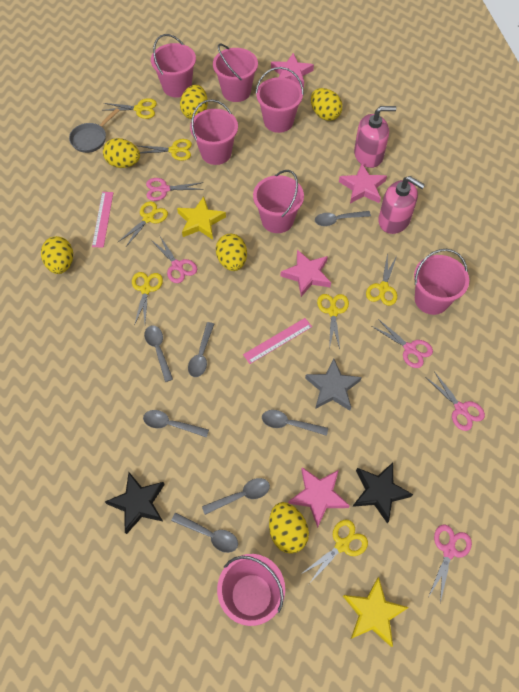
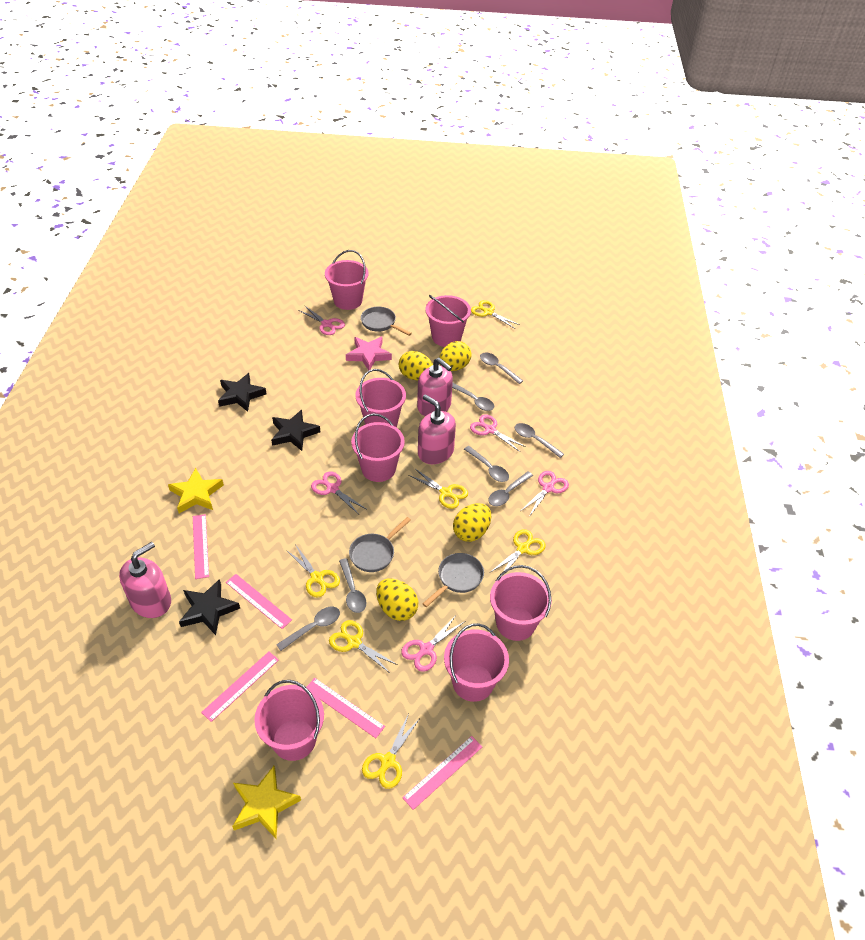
black star: [105,472,165,534] [353,462,413,523] = 2 -> [179,579,240,635] [218,373,266,412] [271,410,320,451] = 3
grey pan: [69,108,120,153] = 1 -> [349,517,411,572] [361,307,412,336] [423,553,484,607] = 3
grey star: [305,358,362,411] = 1 -> none = 0
pink ruler: [92,192,113,248] [243,318,312,364] = 2 -> [193,514,209,579] [201,652,279,722] [226,574,292,629] [306,678,385,738] [403,736,482,810] = 5
pink soap dispenser: [354,106,396,168] [378,176,425,234] = 2 -> [119,542,171,618] [417,358,453,416] [418,394,456,464] = 3
pink star: [271,53,314,88] [280,250,331,297] [288,467,350,528] [339,163,387,204] = 4 -> [346,337,392,371] = 1
yellow egg: [41,236,73,274] [103,138,140,168] [180,85,208,119] [216,234,247,271] [269,502,309,554] [311,88,343,121] = 6 -> [376,578,418,621] [399,351,433,380] [439,341,472,371] [453,503,491,542] = 4
yellow scissors: [104,98,157,119] [118,201,168,248] [132,272,163,326] [139,139,192,161] [301,520,368,584] [317,294,349,349] [366,252,397,306] = 7 -> [286,544,340,598] [329,620,398,673] [362,713,421,789] [408,469,468,509] [471,300,520,329] [491,529,546,572] = 6

